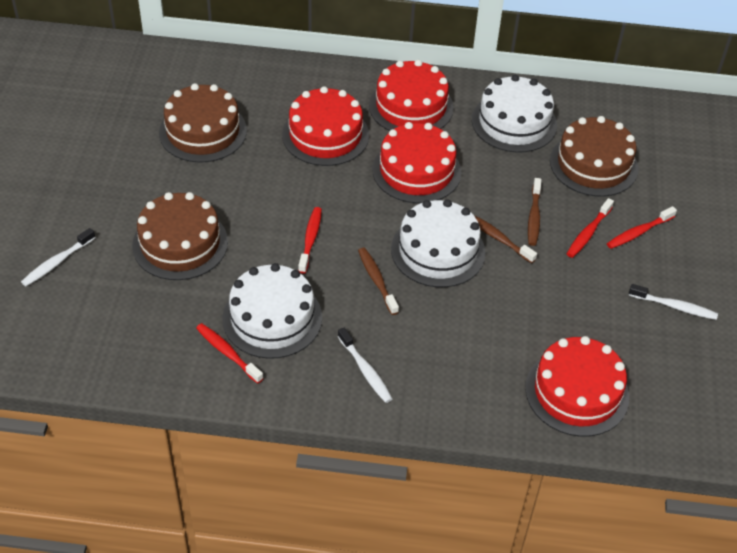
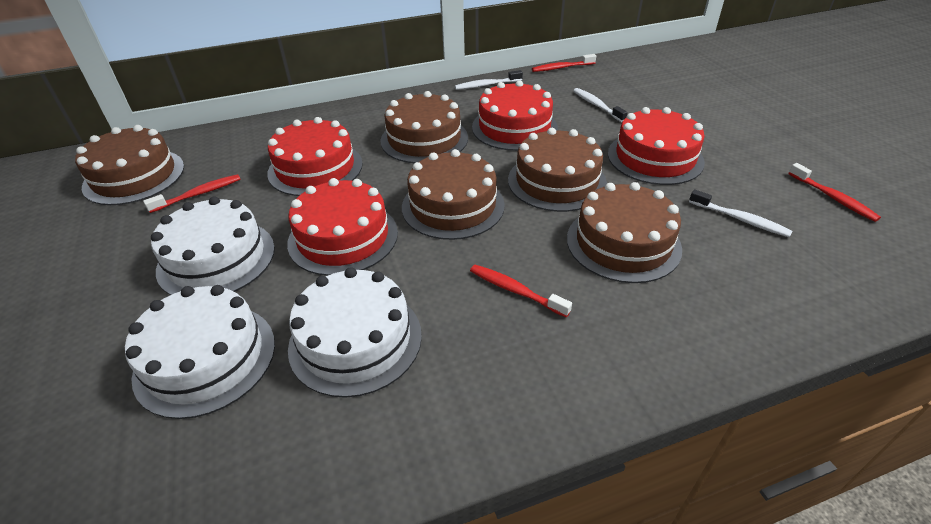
brown cake: [132,192,228,280] [159,83,247,163] [550,116,638,197] = 3 -> [75,125,184,205] [380,91,468,163] [402,149,505,240] [508,128,607,212] [567,182,682,283] = 5
brown toothbrush: [358,248,399,315] [474,215,537,263] [528,178,541,246] = 3 -> none = 0

